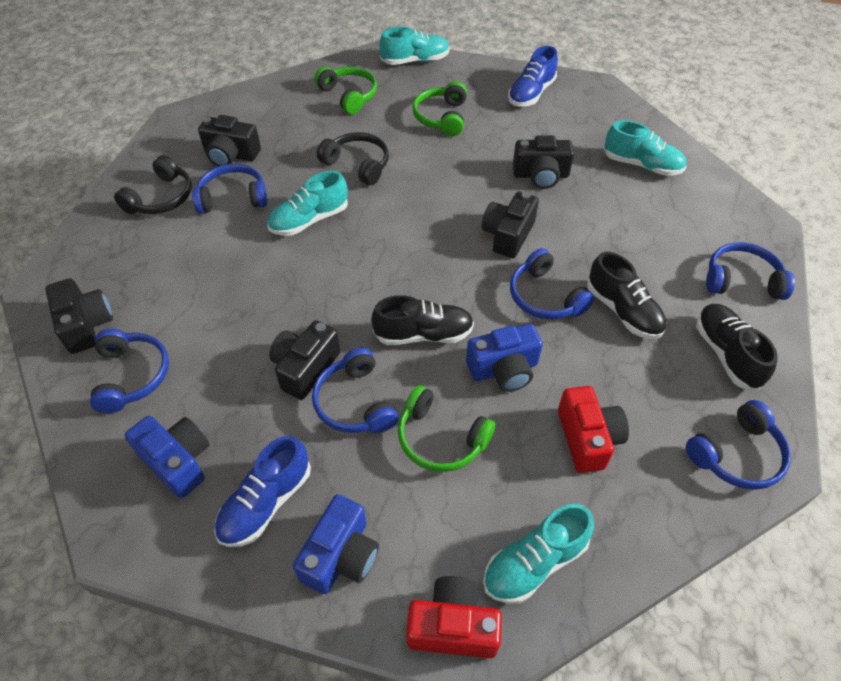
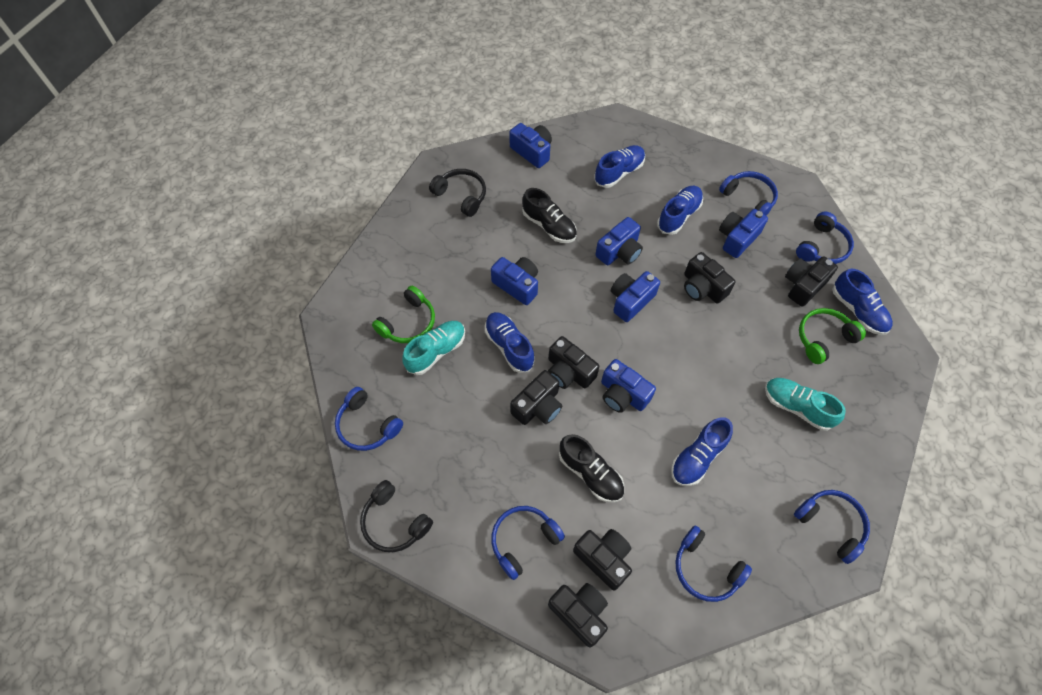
black camera: [45,278,113,354] [198,115,261,166] [269,320,340,400] [482,192,539,258] [513,135,574,189] = 5 -> [510,370,562,425] [548,336,599,389] [548,583,608,647] [573,529,632,591] [684,252,735,303] [785,256,838,307] = 6
black shoe: [371,295,474,345] [587,252,666,339] [696,304,778,391] = 3 -> [522,188,577,243] [559,434,624,503] = 2
blue camera: [125,416,210,498] [293,494,379,594] [466,324,543,392] = 3 -> [491,257,538,305] [509,123,552,168] [595,217,643,265] [601,359,656,413] [611,271,660,322] [719,209,768,258] = 6
blue shoe: [214,436,311,547] [508,46,558,107] = 2 -> [485,312,535,373] [594,145,645,188] [657,186,703,235] [671,417,733,486] [833,269,893,335] = 5
green headphones: [314,67,377,114] [398,385,496,472] [413,81,467,136] = 3 -> [372,286,435,343] [799,308,866,364] = 2
red camera: [406,576,502,658] [558,386,629,473] = 2 -> none = 0
turquoise shoe: [267,171,348,236] [380,27,450,65] [483,504,594,604] [604,120,686,176] = 4 -> [402,321,465,375] [765,378,846,431] = 2

